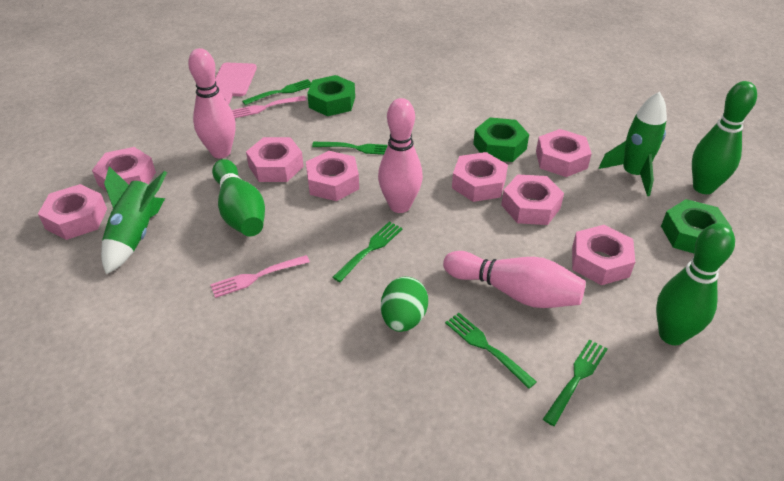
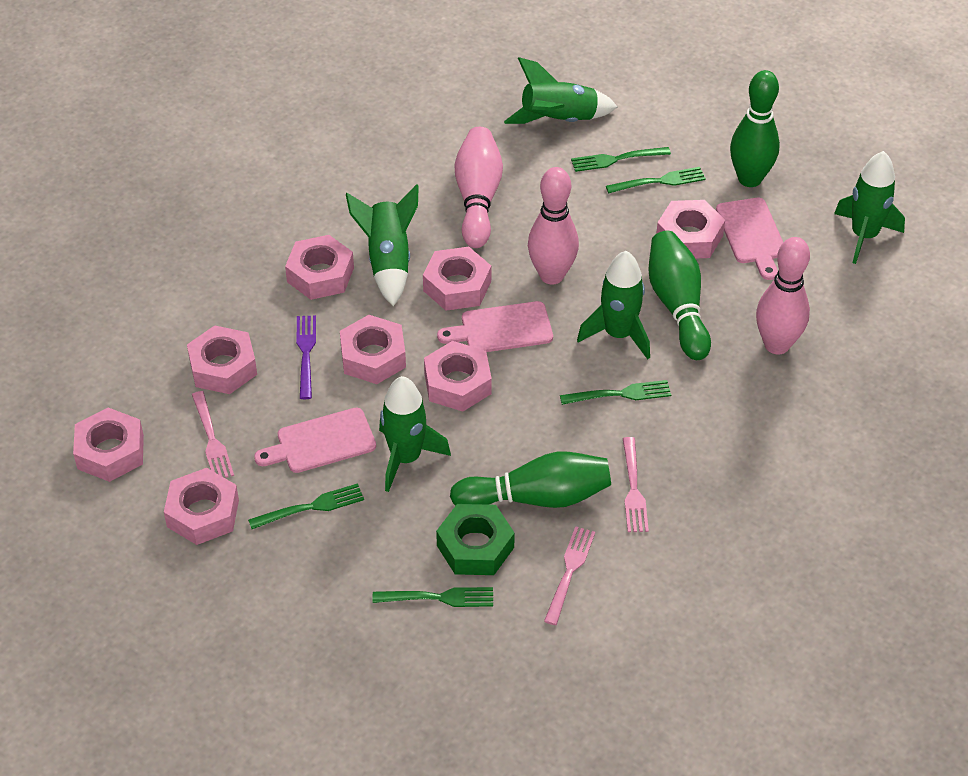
green egg: [381,277,428,332] = 1 -> none = 0
green nut: [307,75,355,116] [473,118,529,162] [661,199,732,253] = 3 -> [436,504,515,575] = 1
green rocket: [101,166,167,274] [599,92,667,196] = 2 -> [346,184,419,306] [379,376,451,492] [504,57,617,124] [577,251,650,359] [834,151,905,264] = 5
pink cutting board: [215,63,257,105] = 1 -> [254,407,376,473] [437,301,553,352] [716,198,783,280] = 3
pink fork: [210,255,310,298] [232,96,306,118] = 2 -> [192,391,234,478] [544,526,595,625] [623,437,649,532] = 3
purple fork: none = 0 -> [296,315,316,399] = 1

